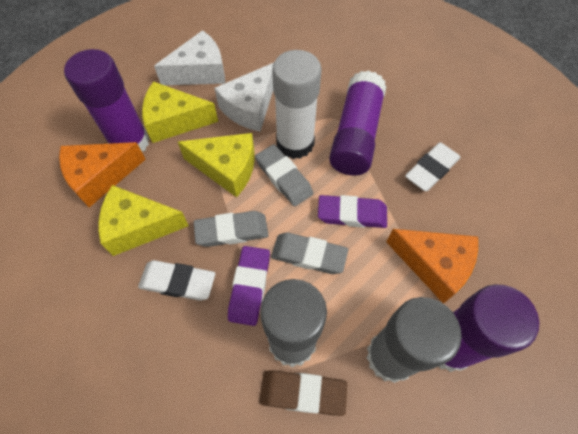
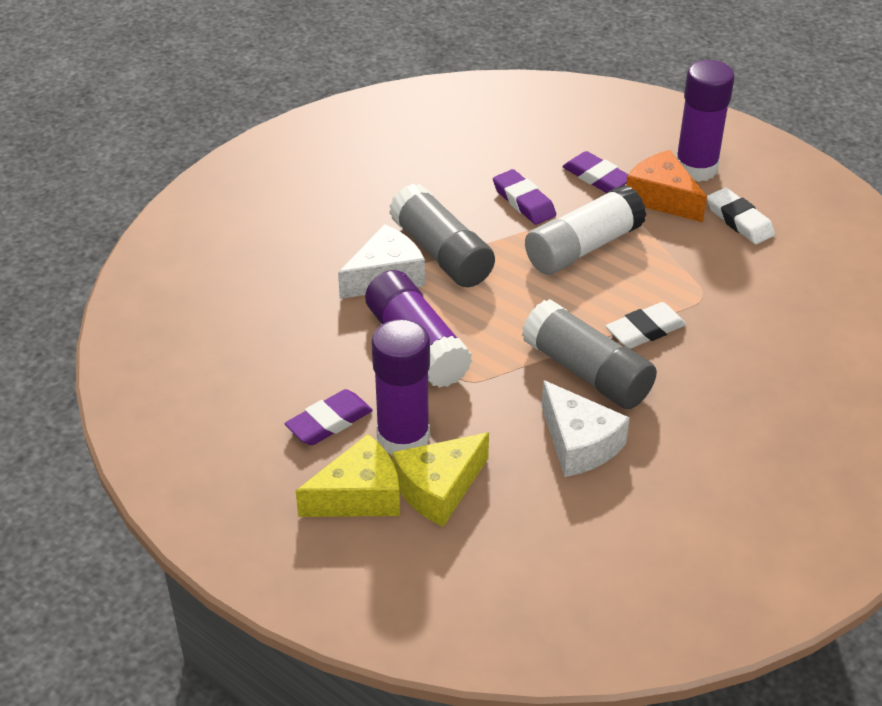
brown eraser: [259,370,347,416] = 1 -> none = 0
grey eraser: [194,211,268,247] [255,144,313,206] [271,232,348,274] = 3 -> none = 0
orange cheese: [59,142,146,207] [386,229,478,304] = 2 -> [626,150,707,222] = 1
purple eraser: [228,246,270,326] [318,195,387,228] = 2 -> [284,389,373,445] [493,169,556,225] [562,151,629,193] = 3
yellow cheese: [98,185,189,256] [142,81,218,143] [178,133,255,197] = 3 -> [296,434,400,517] [392,432,489,527] = 2

